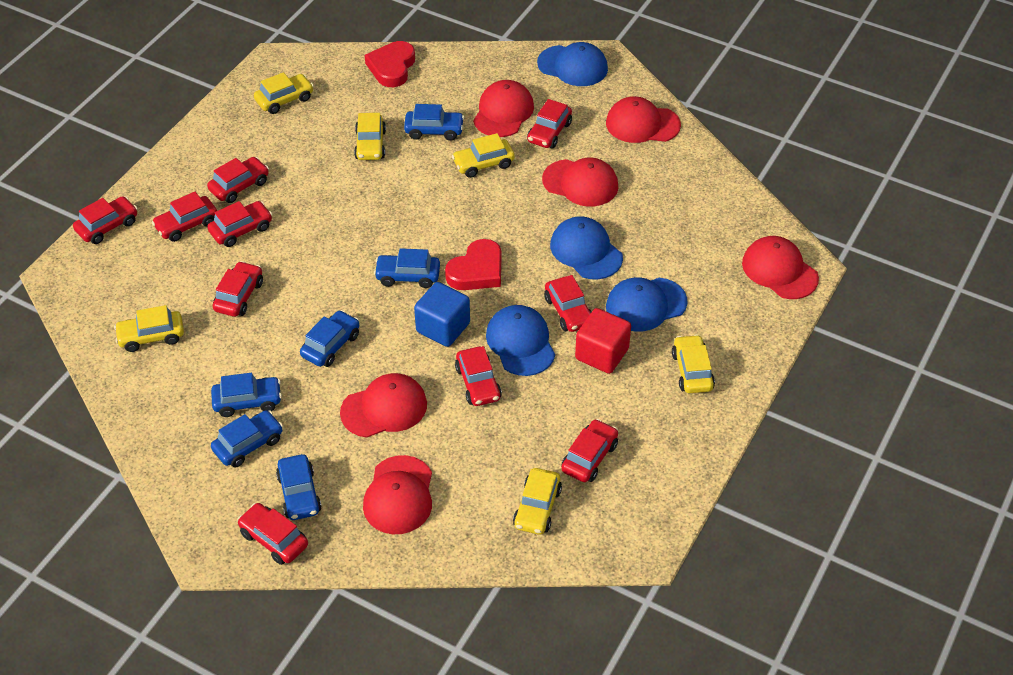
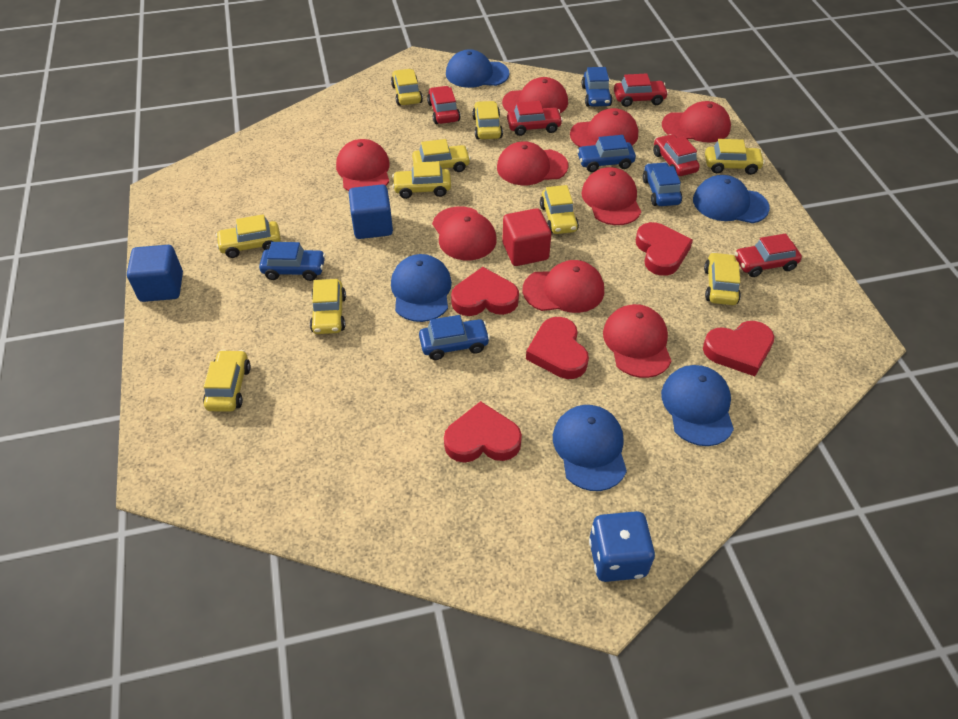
blue cap: [486,305,555,376] [537,42,608,86] [550,216,623,279] [606,277,687,332] = 4 -> [391,254,452,322] [446,49,510,88] [553,405,627,491] [661,365,734,446] [693,175,770,223] = 5
blue car: [211,373,282,417] [211,410,283,468] [276,454,322,520] [300,310,359,367] [374,248,440,288] [404,104,464,141] = 6 -> [259,242,326,281] [419,315,490,360] [577,135,636,172] [581,67,613,107] [642,162,682,206] = 5
blue cube: [414,282,470,347] = 1 -> [127,245,183,302] [349,184,393,239] = 2
blue dice: none = 0 -> [589,511,655,582] = 1
red cap: [340,373,427,438] [363,455,432,534] [473,80,534,137] [542,158,618,207] [606,96,681,143] [742,236,819,299] = 6 -> [336,139,390,191] [432,206,497,260] [497,141,568,185] [502,77,568,113] [523,260,604,313] [570,108,638,147] [582,167,641,225] [603,304,671,378] [662,101,731,143] = 9
red car: [73,196,138,244] [152,192,217,242] [207,157,269,203] [207,201,272,247] [213,261,263,317] [237,503,308,565] [455,346,502,406] [527,99,572,149] [544,275,592,332] [561,419,618,482] = 10 -> [427,86,461,124] [507,101,563,136] [614,73,669,107] [653,134,700,176] [735,234,802,277] = 5
red heart: [365,41,415,87] [445,239,501,290] = 2 -> [444,401,522,463] [451,267,519,316] [526,317,589,379] [636,222,693,276] [703,321,775,376] = 5
yellow car: [114,305,184,352] [254,72,314,114] [354,113,386,160] [452,133,515,178] [513,468,562,535] [672,334,715,393] = 6 -> [203,350,251,412] [216,214,281,258] [310,279,346,334] [391,69,423,106] [392,161,451,199] [412,139,471,172] [472,101,503,139] [540,185,579,234] [704,252,741,305] [705,139,765,175] = 10

